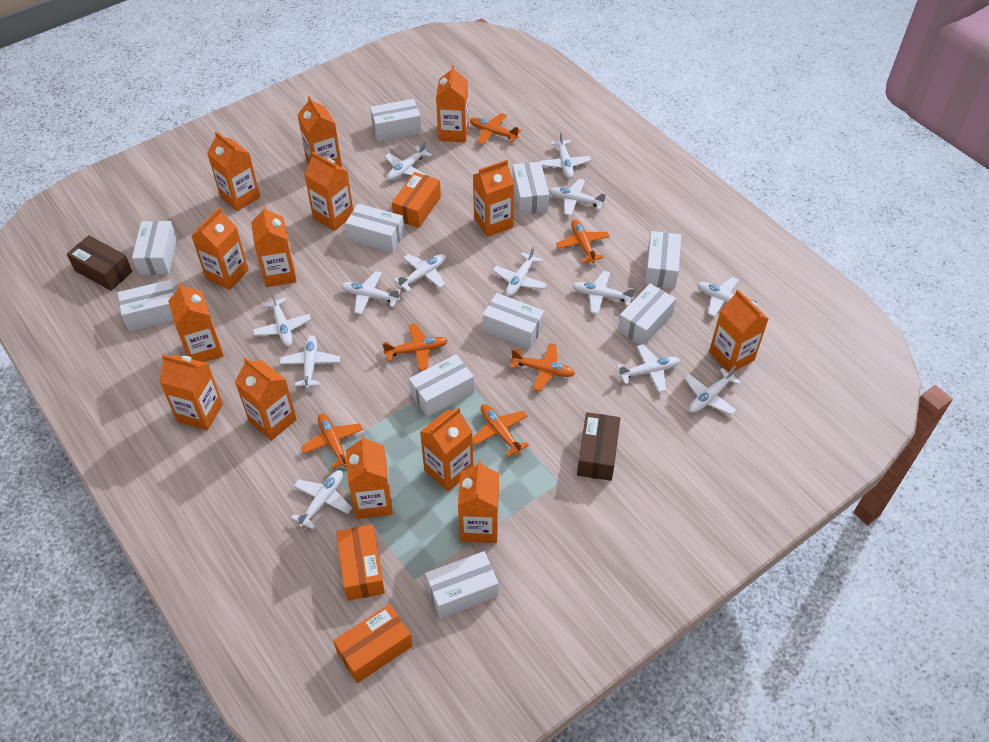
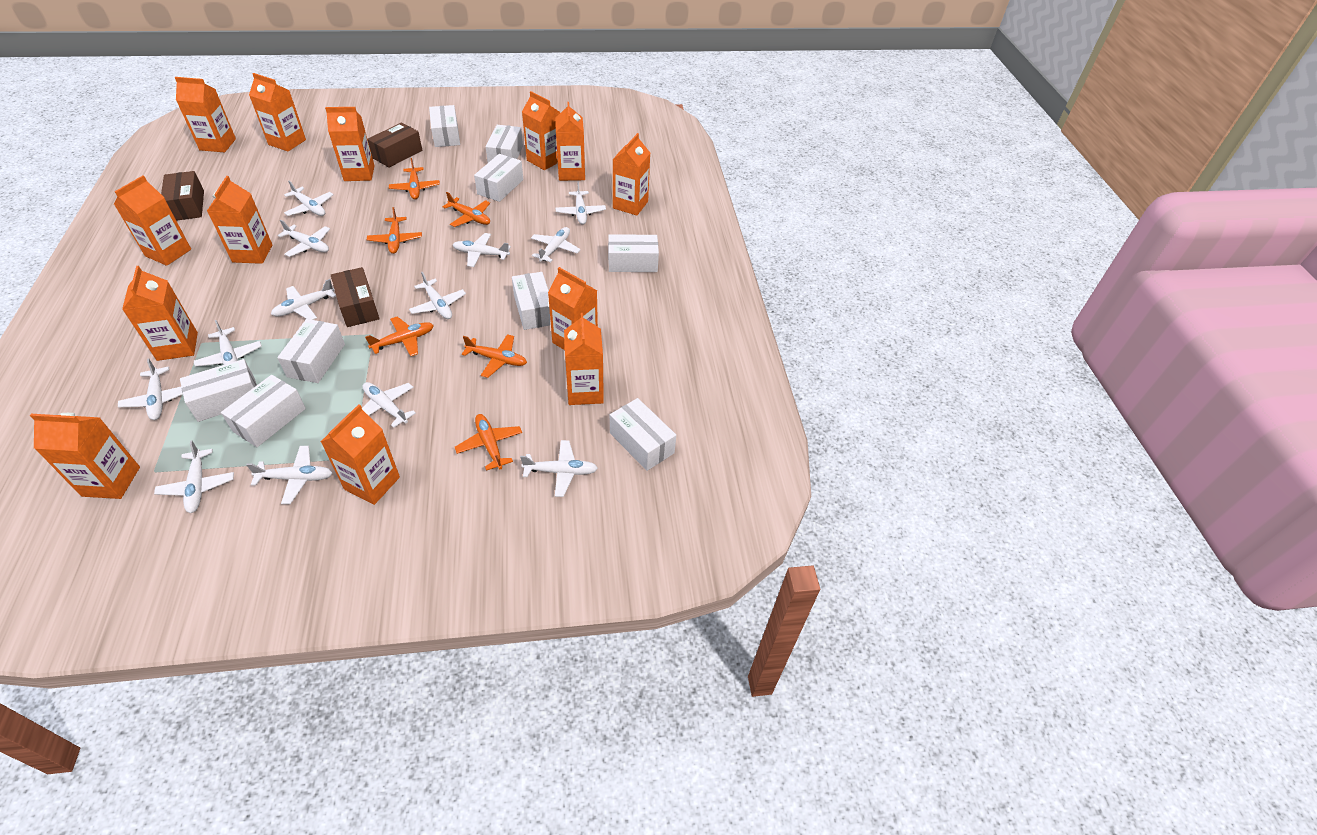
brown box: [67,235,133,291] [577,412,620,481] = 2 -> [161,171,204,221] [331,267,380,327] [368,122,422,168] = 3
orange box: [333,604,413,683] [336,524,385,601] [392,172,441,228] = 3 -> none = 0
orange carton: [159,355,223,430] [168,282,224,362] [191,207,249,290] [207,131,260,211] [235,358,297,441] [251,205,297,287] [298,96,342,167] [304,152,353,231] [346,435,393,519] [420,407,473,492] [436,65,469,142] [458,460,499,543] [473,160,514,237] [709,290,769,372] = 14 -> [30,413,140,499] [114,176,191,266] [122,266,198,361] [175,77,236,152] [207,176,272,264] [249,73,306,151] [321,404,400,505] [325,107,375,181] [522,91,560,170] [548,267,598,350] [555,102,585,181] [564,313,604,405] [612,133,650,216] = 13
white box: [118,280,175,331] [132,221,177,275] [345,204,405,253] [370,99,422,141] [409,354,474,417] [425,551,499,619] [482,293,544,349] [512,162,549,215] [618,284,676,345] [645,231,681,288] = 10 -> [180,359,257,422] [221,375,306,447] [277,319,345,383] [429,105,460,147] [474,154,523,202] [486,125,523,163] [512,272,551,330] [608,234,659,272] [610,398,676,471] = 9

